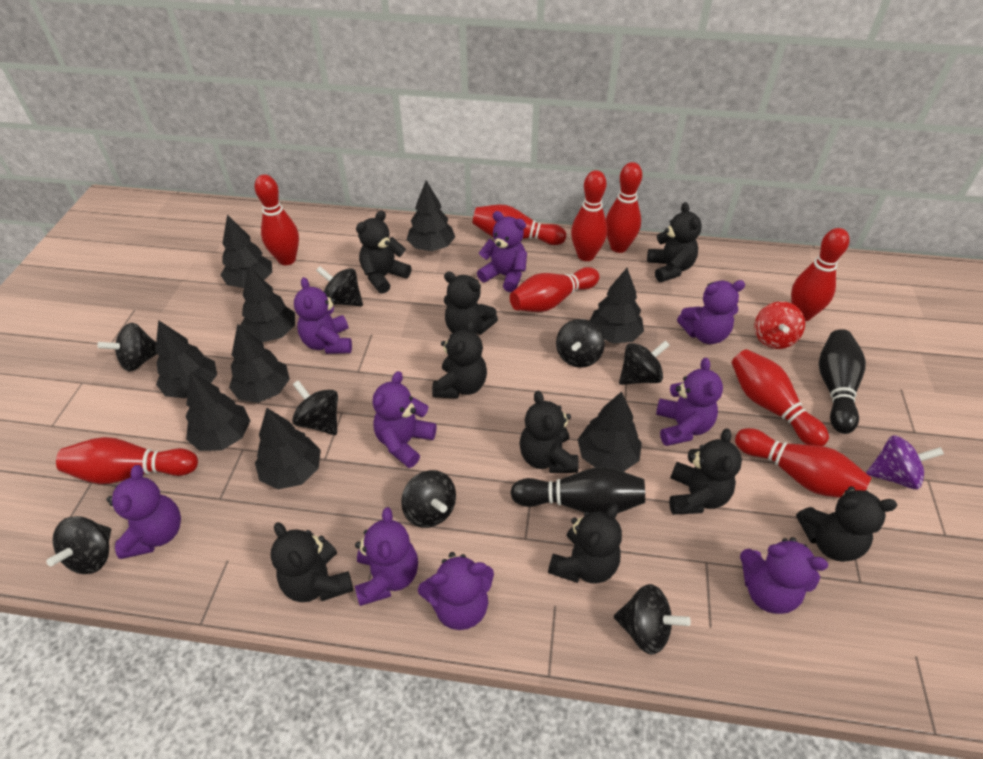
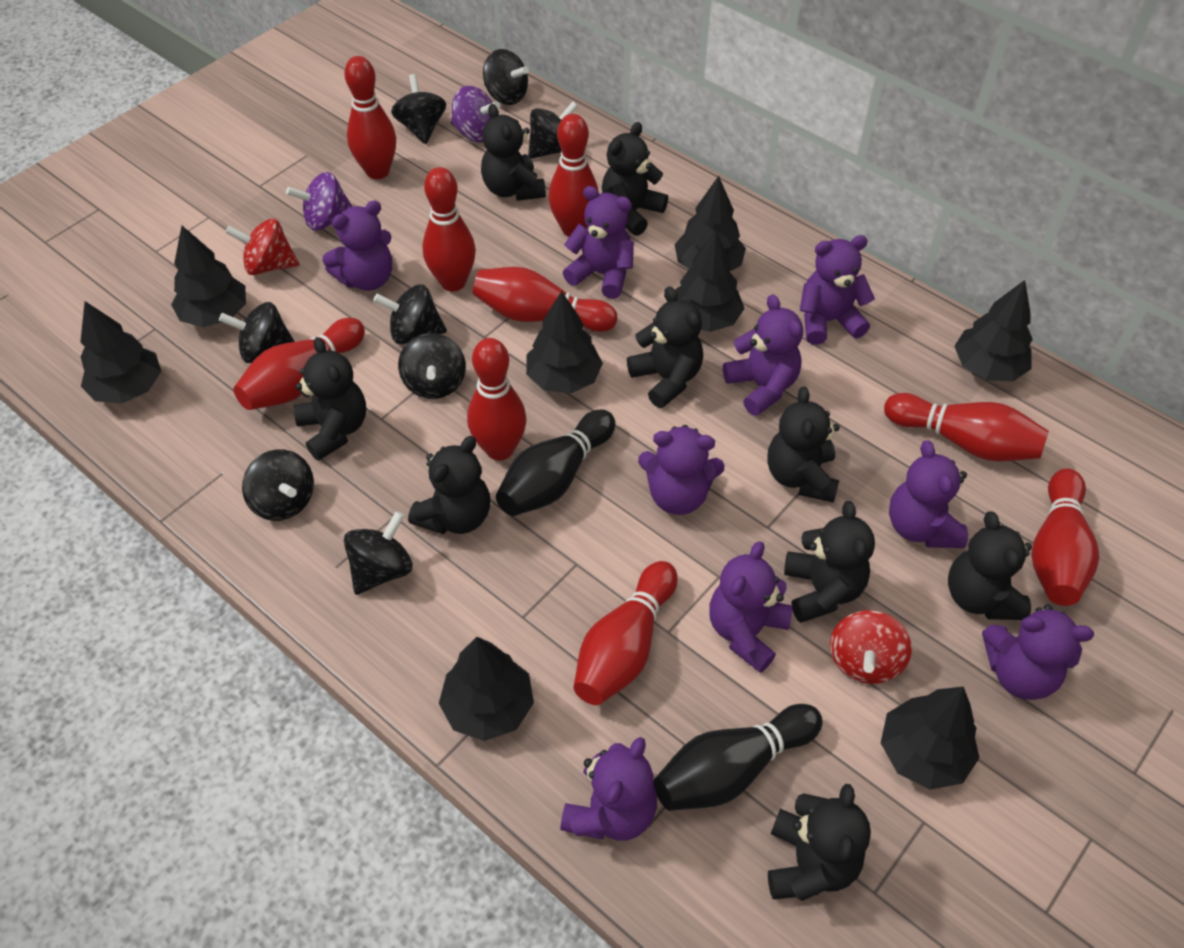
black tree: [155,320,217,398] [185,371,250,451] [221,215,272,288] [229,324,290,403] [240,267,295,342] [255,408,321,489] [407,181,455,251] [578,392,642,472] [590,268,644,344] = 9 -> [80,301,161,404] [171,226,246,327] [439,637,534,741] [526,291,603,394] [674,176,746,271] [675,230,745,332] [881,686,979,790] [954,280,1033,381] = 8
purple spinning top: [866,435,944,489] = 1 -> [286,172,353,231] [451,86,500,142] = 2
red spinning top: [754,301,805,349] = 1 -> [225,219,299,275] [830,610,912,684] = 2

